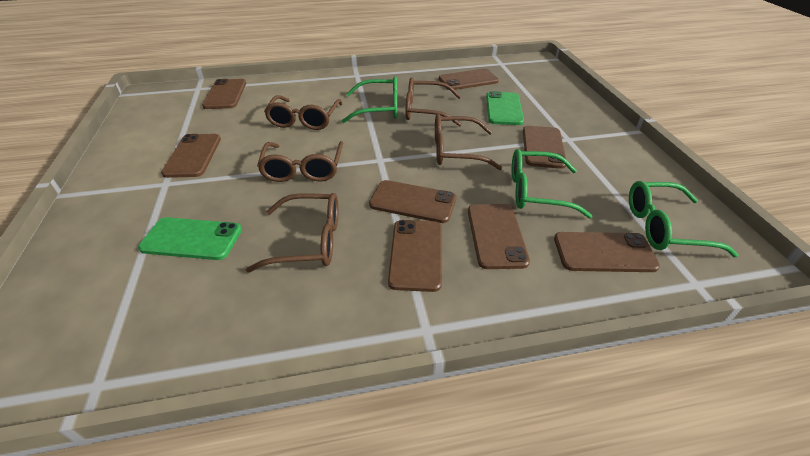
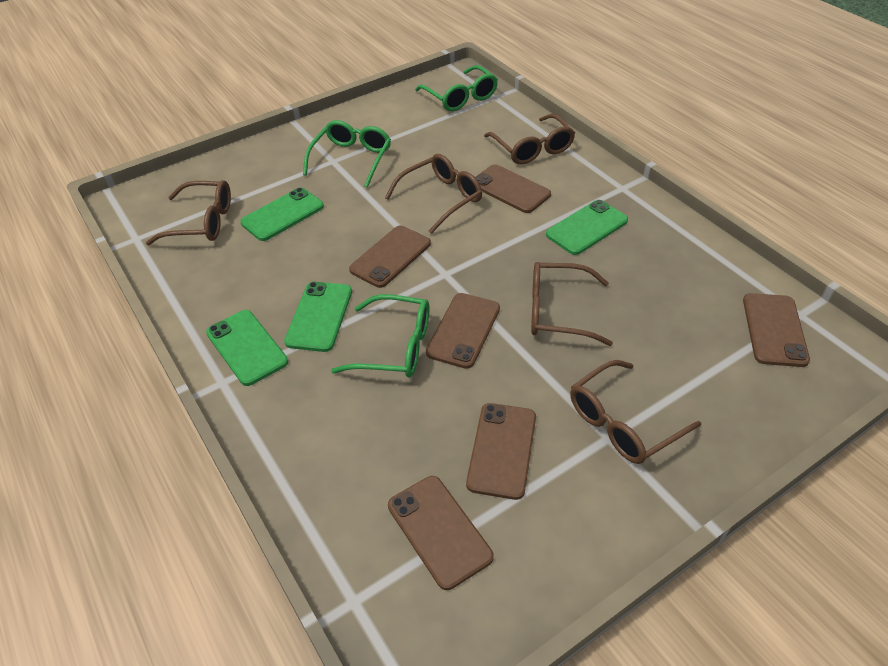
brown phone: [161,134,221,178] [202,79,246,109] [369,180,456,223] [388,220,442,292] [439,69,499,90] [468,204,530,269] [523,126,566,169] [554,232,660,272] = 8 -> [349,226,431,288] [388,476,494,590] [426,293,500,369] [466,403,536,500] [475,164,551,213] [743,293,810,367] = 6
green phone: [138,217,242,260] [486,91,524,125] = 2 -> [206,310,288,386] [240,188,324,241] [284,282,352,352] [546,200,628,255] = 4

